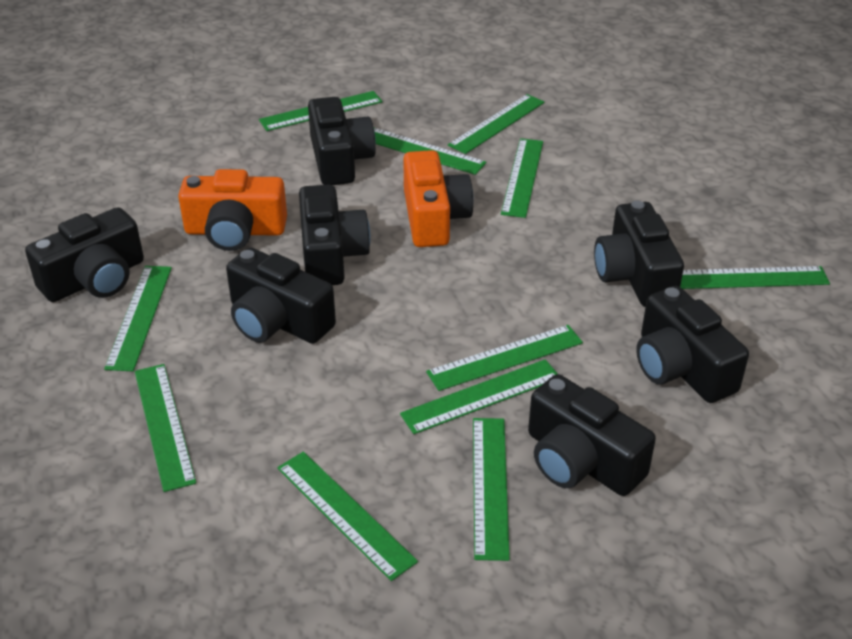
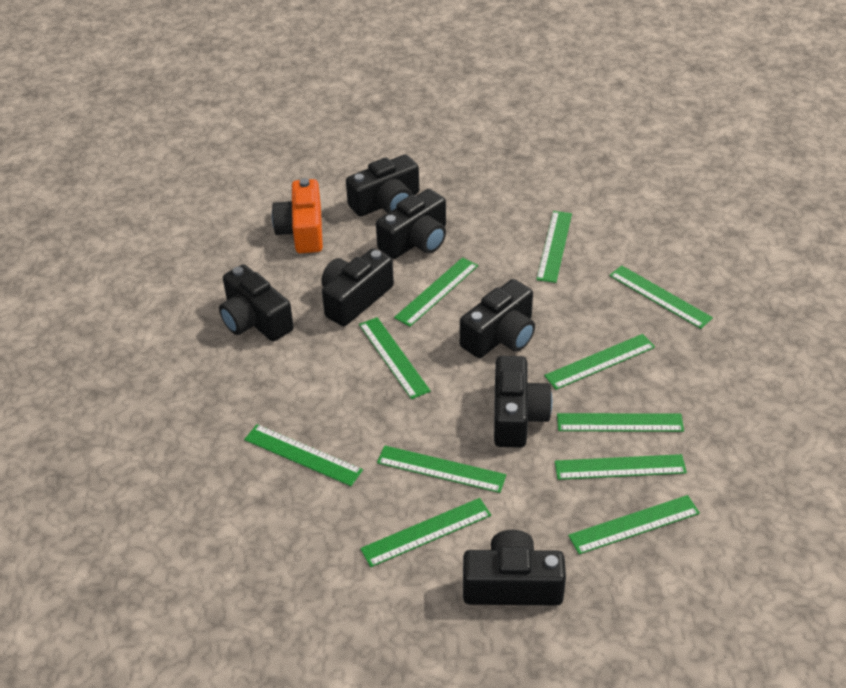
orange camera: [178,169,287,251] [403,150,474,247] = 2 -> [272,178,323,253] = 1

